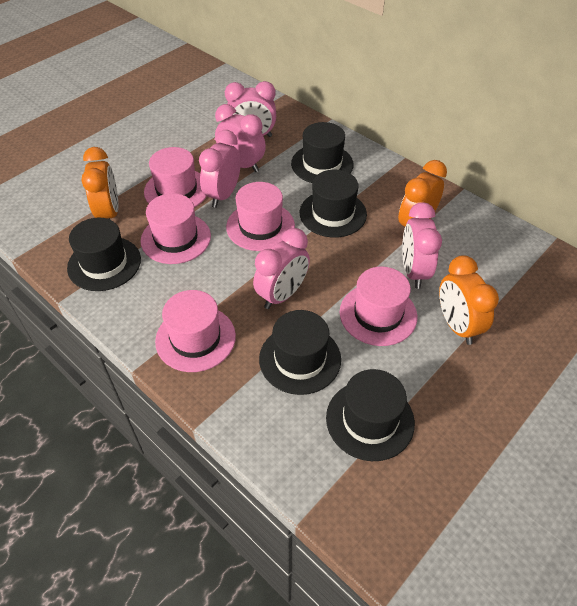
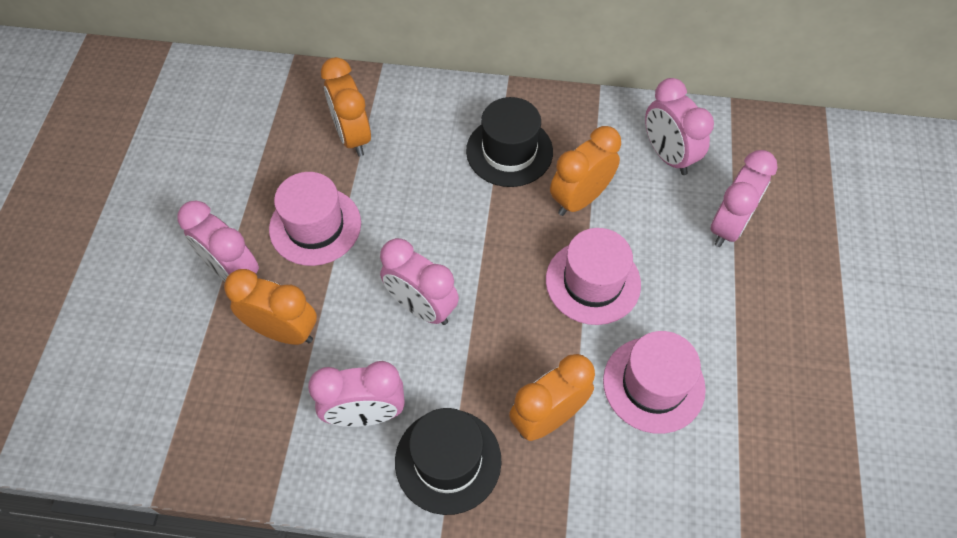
black hat: [67,218,141,291] [259,310,341,395] [291,122,354,183] [300,170,367,238] [326,369,415,461] = 5 -> [395,408,502,515] [466,97,553,187] = 2
orange clock: [82,147,118,219] [398,160,447,227] [439,255,499,345] = 3 -> [224,269,317,345] [321,57,371,156] [509,354,595,441] [550,126,621,216] = 4
pink hat: [141,193,211,264] [144,147,207,207] [155,290,236,372] [226,182,295,251] [340,267,417,346] = 5 -> [269,172,361,266] [546,228,641,325] [603,331,706,434] = 3

